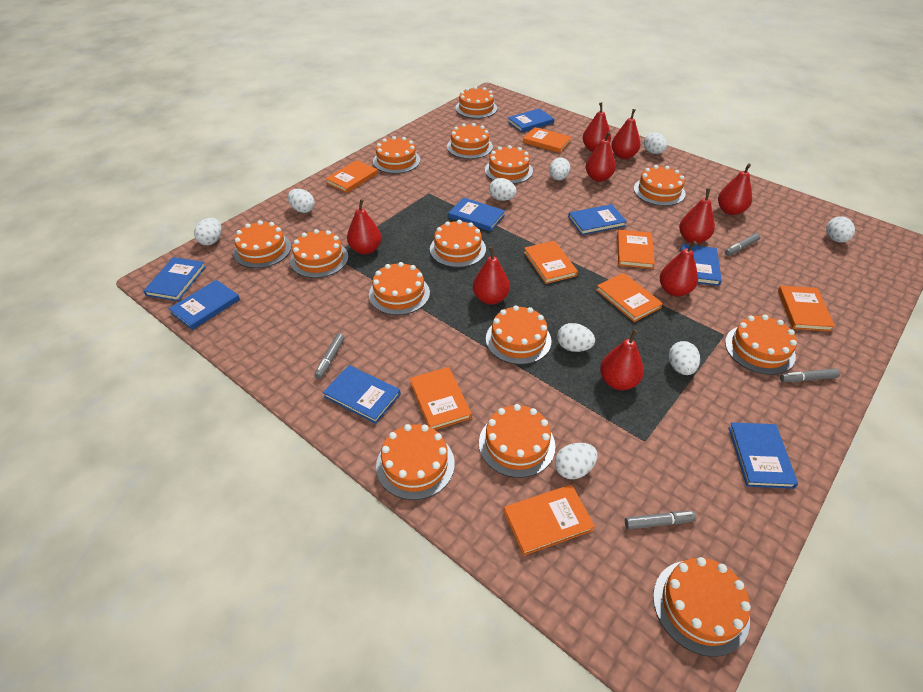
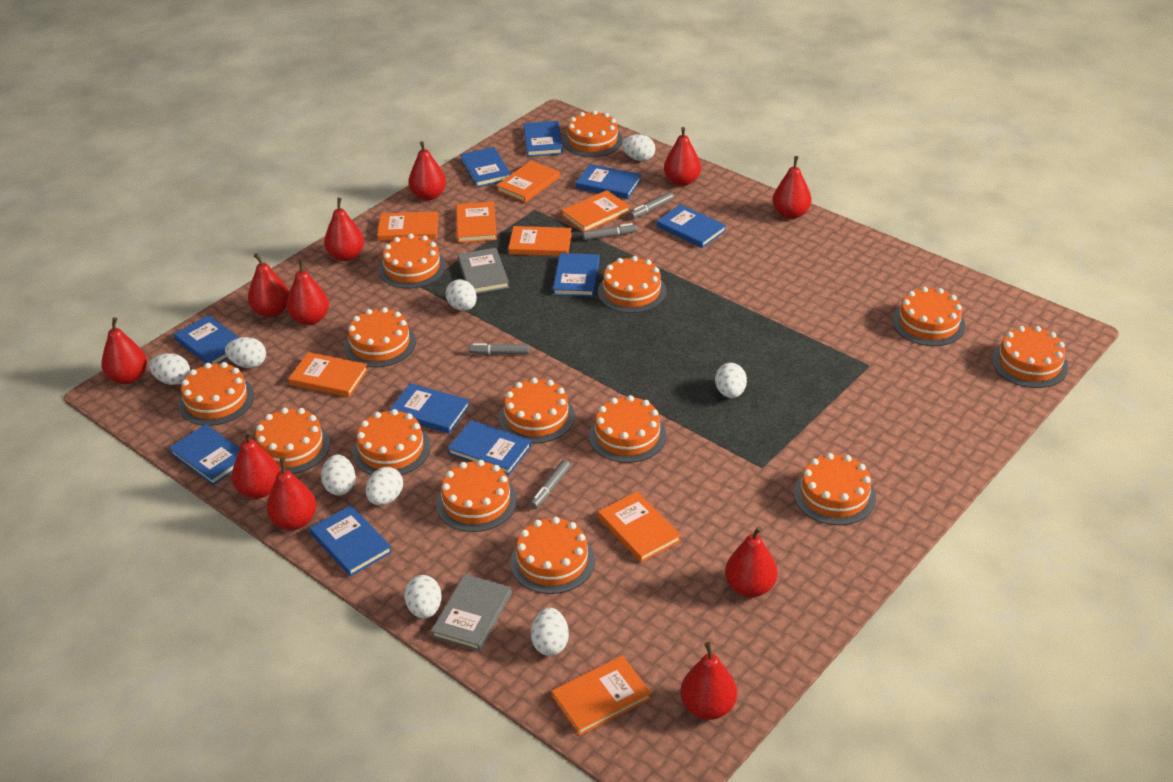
blue book: [143,257,206,301] [168,280,240,330] [323,365,401,424] [448,198,505,232] [507,108,554,133] [568,204,627,235] [680,244,722,286] [728,422,798,489] = 8 -> [169,424,240,485] [174,315,240,364] [309,505,392,576] [388,383,470,434] [448,420,532,475] [460,147,511,187] [524,121,563,157] [553,253,600,297] [576,164,641,199] [656,204,726,248] = 10
grey book: none = 0 -> [431,574,512,651] [458,248,509,294] = 2
red pear: [347,199,381,255] [473,246,510,305] [583,102,611,152] [586,132,616,182] [600,329,644,390] [611,109,640,159] [659,241,698,296] [679,189,715,244] [718,164,752,215] = 9 -> [101,317,147,384] [231,430,280,499] [248,253,289,317] [266,458,316,530] [286,259,329,325] [324,198,364,261] [408,141,446,201] [664,127,701,186] [680,642,737,720] [725,526,778,597] [772,156,812,219] = 11

